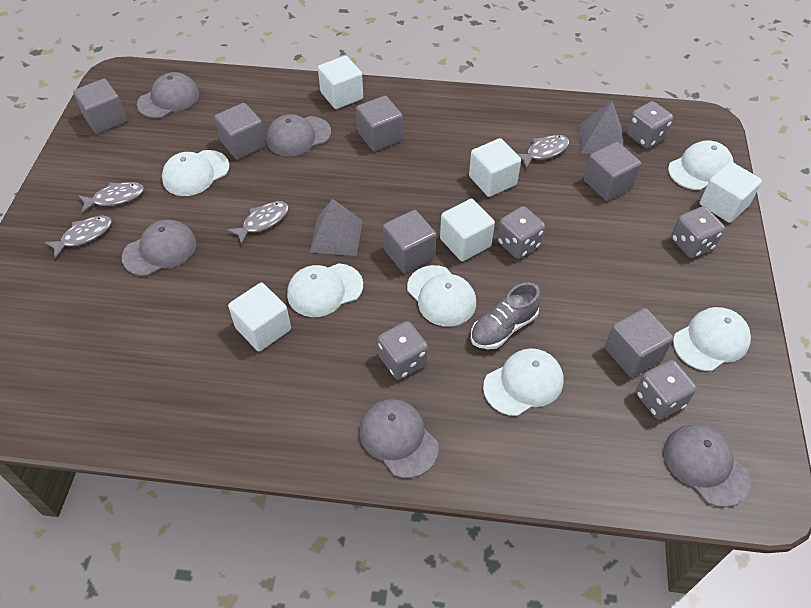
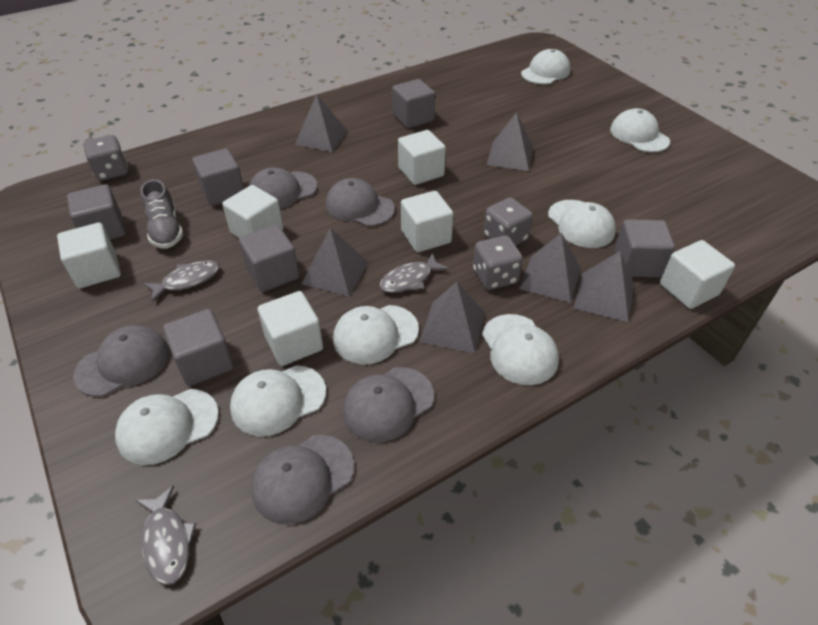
grey dice: [378,321,428,380] [497,206,545,259] [627,101,673,148] [636,360,697,420] [671,206,725,258] = 5 -> [83,135,128,181] [473,236,523,290] [483,198,533,246] = 3
grey fish: [44,216,112,259] [78,182,144,213] [227,201,289,245] [517,135,569,169] = 4 -> [136,485,196,585] [143,260,219,302] [379,253,449,293] = 3
grey pyramid: [310,199,363,256] [580,101,623,154] = 2 -> [295,94,348,152] [302,228,369,296] [420,282,485,354] [487,112,533,171] [519,233,581,303] [573,251,635,322] = 6
white cap: [162,150,230,196] [287,263,363,317] [407,265,476,327] [483,348,563,416] [668,140,734,190] [673,307,751,371] = 6 -> [115,389,219,465] [230,365,326,437] [333,305,419,365] [482,314,559,385] [521,49,571,84] [548,200,616,248] [610,108,670,152] = 7
white cube: [228,283,291,351] [318,56,363,109] [440,199,495,261] [469,138,521,197] [700,162,762,223] = 5 -> [57,223,121,289] [222,185,283,238] [258,291,323,366] [398,130,446,185] [401,191,454,252] [660,240,735,309] = 6

